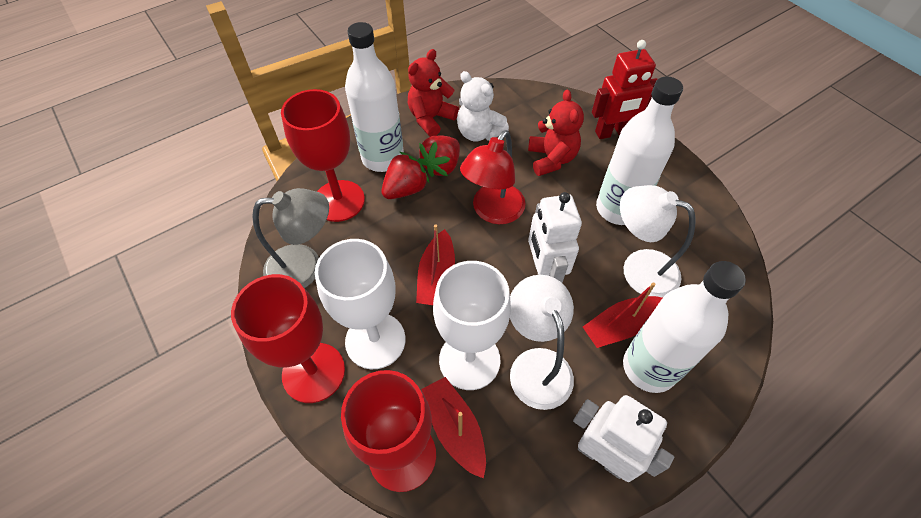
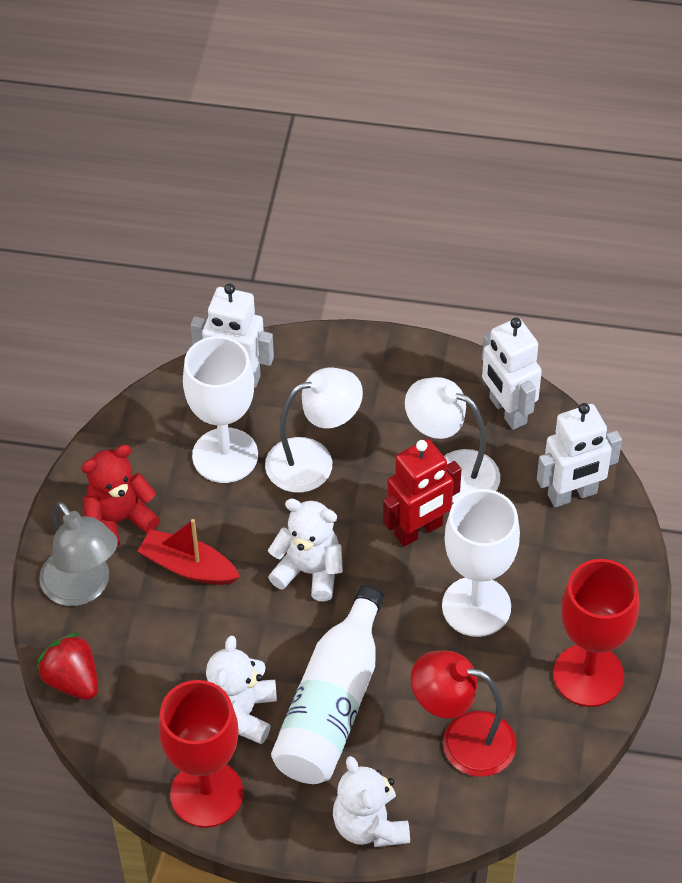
red boat: [416,224,455,305] [421,377,486,479] [583,282,662,348] = 3 -> [138,519,240,585] = 1
red goblet: [231,274,345,403] [281,89,365,222] [341,370,436,492] = 3 -> [159,680,244,828] [553,559,639,707] = 2
red strawberry: [381,152,430,199] [418,135,460,177] = 2 -> [36,633,98,700] = 1
red teddy bear: [408,49,459,137] [528,89,584,176] = 2 -> [82,445,160,547] = 1
white bottle: [345,22,404,172] [596,77,683,225] [623,261,746,393] = 3 -> [271,585,384,784] = 1
white robot: [528,192,582,283] [573,395,674,482] = 2 -> [191,283,274,388] [482,318,542,430] [537,403,622,507] = 3
white teddy bear: [457,71,509,142] = 1 -> [206,636,277,744] [268,499,343,601] [333,756,410,847] = 3

